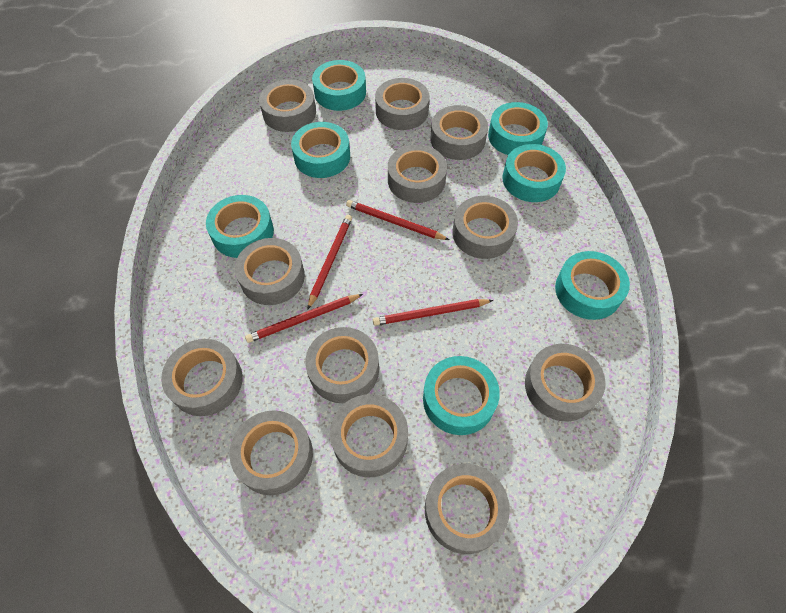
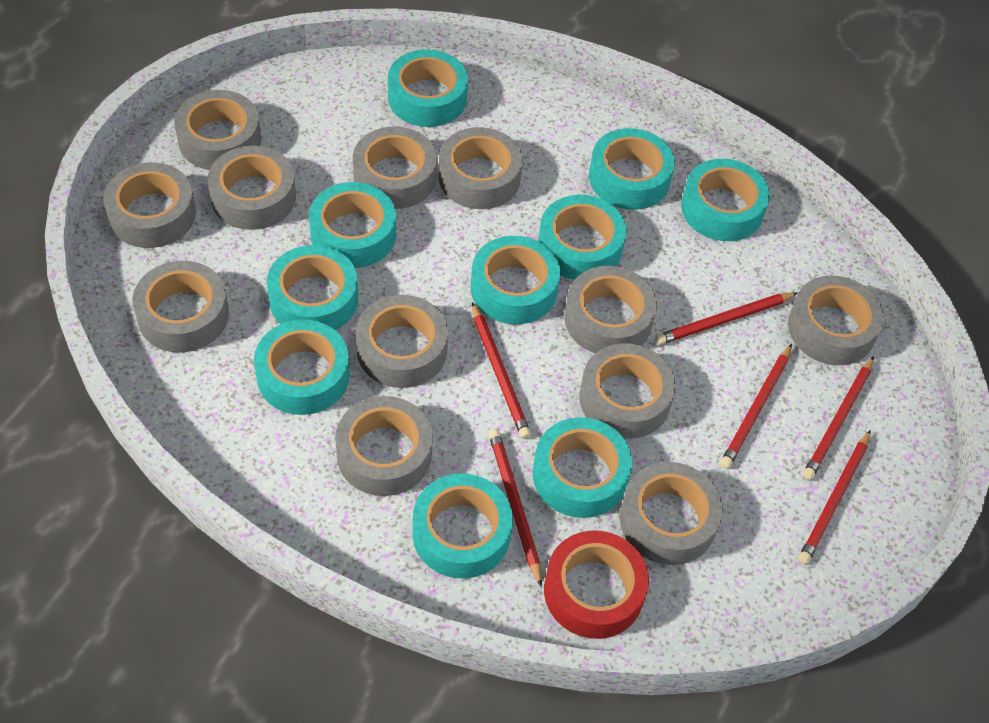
red pencil: [245,294,363,343] [308,215,352,309] [346,200,449,240] [373,299,493,326] = 4 -> [472,302,531,439] [489,429,542,587] [655,292,798,345] [720,344,792,469] [798,430,871,564] [803,356,874,480] = 6
red tape: none = 0 -> [544,530,649,639] = 1
turquoise tape: [206,195,274,258] [291,122,350,178] [312,60,366,111] [423,356,500,435] [488,102,548,155] [502,144,566,202] [555,251,630,320] = 7 -> [254,320,350,415] [267,245,358,330] [309,182,396,268] [388,49,468,127] [412,474,513,578] [471,236,560,324] [533,417,632,518] [538,195,626,280] [589,128,675,210] [681,159,770,241] = 10

